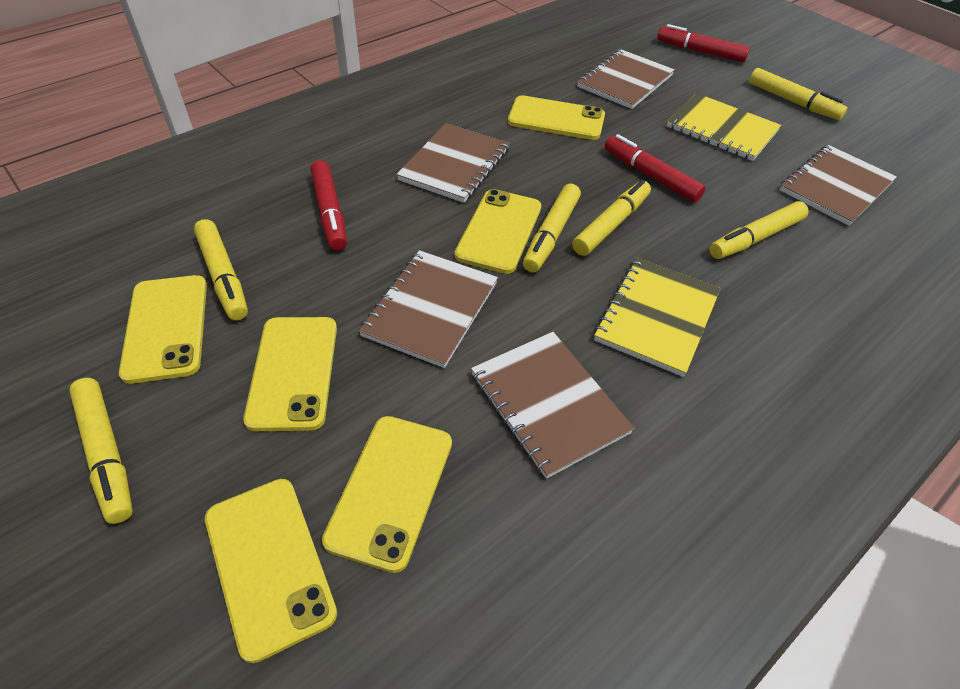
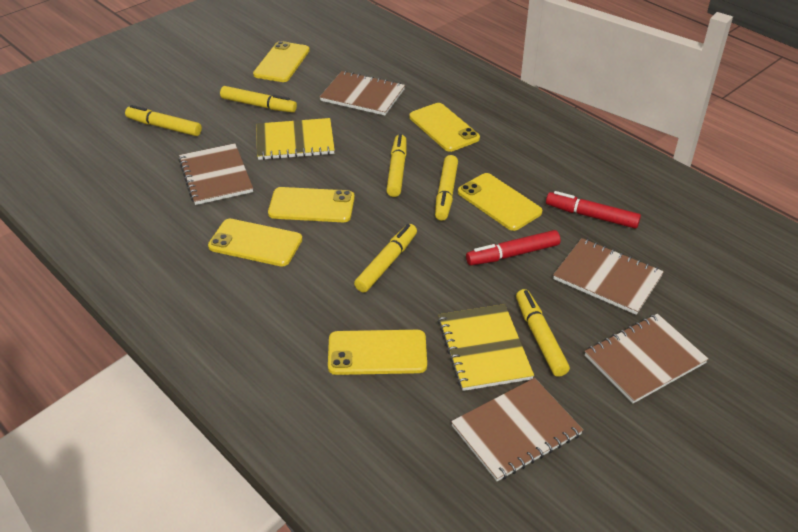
red marker: [310,160,347,251] [605,134,706,202] [657,24,750,62] = 3 -> [466,230,560,266] [546,191,641,229] = 2

